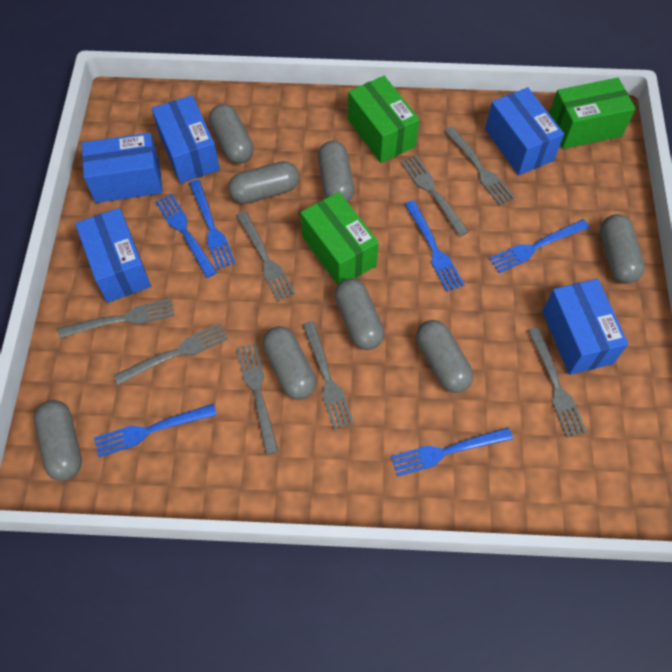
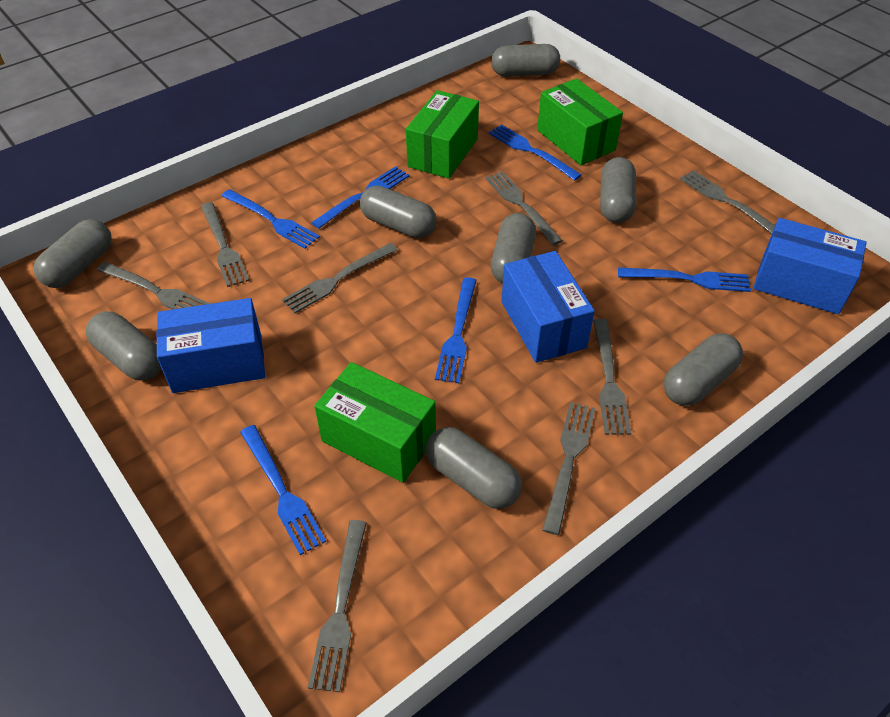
blue box: [75,208,151,303] [82,133,163,203] [152,95,220,183] [485,87,564,175] [542,279,628,375] = 5 -> [156,298,265,393] [501,251,595,363] [753,218,867,314] = 3

